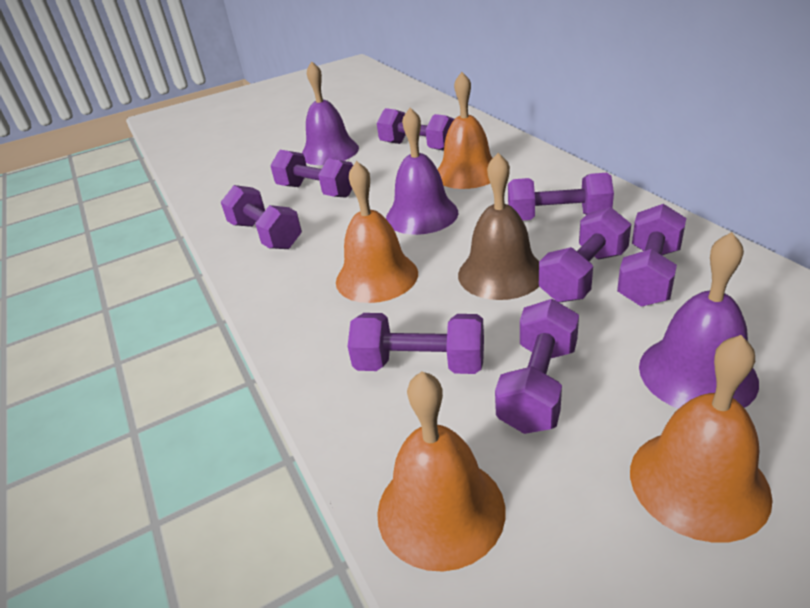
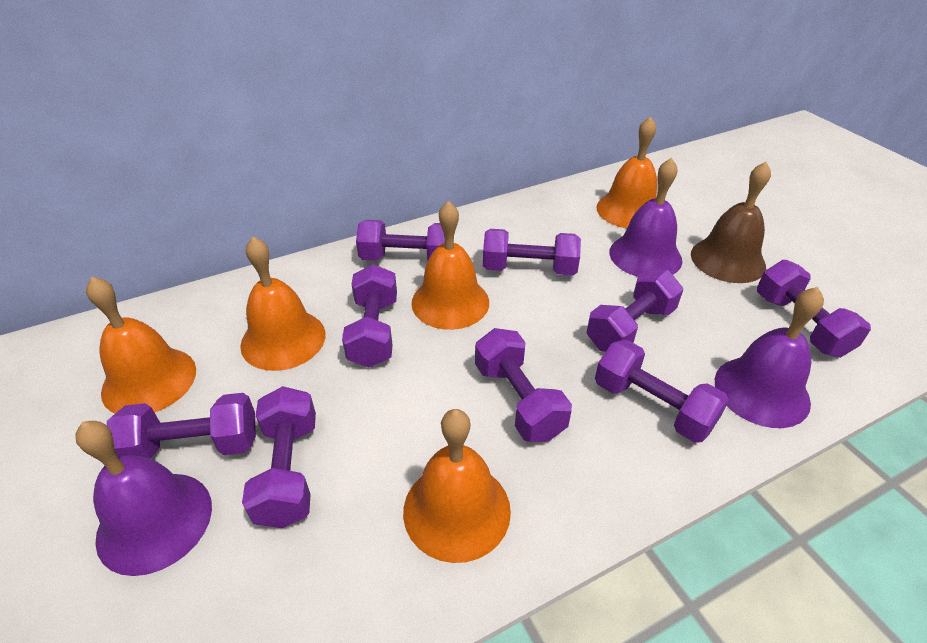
orange bell: [336,161,418,303] [377,371,505,572] [437,72,493,189] [630,335,773,543] = 4 -> [86,277,196,413] [240,237,326,371] [403,409,511,563] [411,201,489,330] [596,116,657,228] = 5
purple dumbbell: [221,185,302,249] [270,150,353,198] [347,313,484,374] [377,108,454,151] [495,299,579,434] [508,173,614,220] [539,207,631,302] [617,204,686,307] = 8 -> [107,393,256,459] [242,386,316,528] [342,264,397,367] [356,220,445,261] [475,328,572,442] [483,229,581,276] [587,270,683,352] [595,340,729,443] [757,260,871,358] = 9

